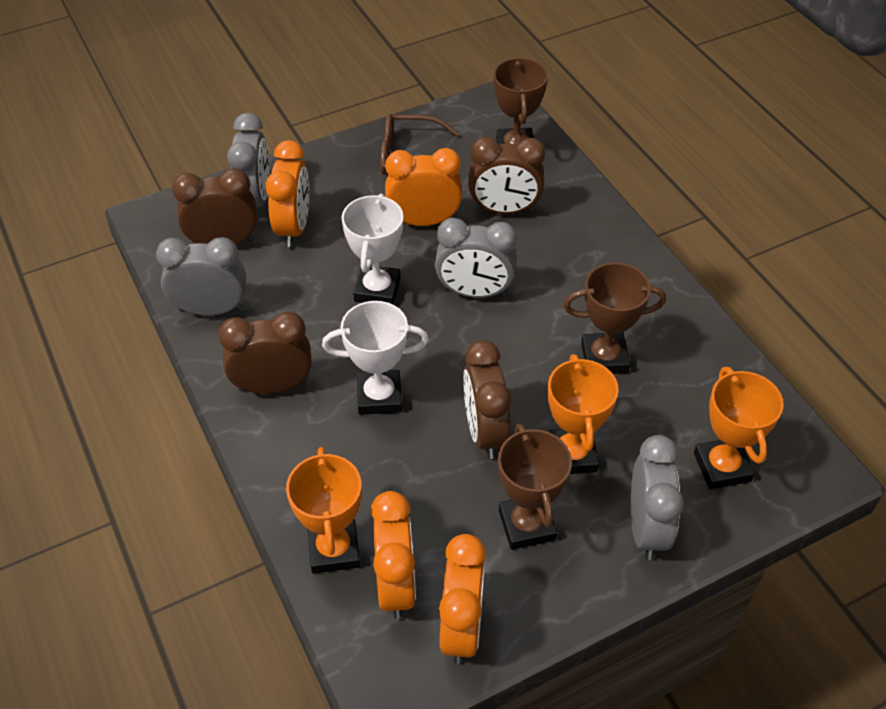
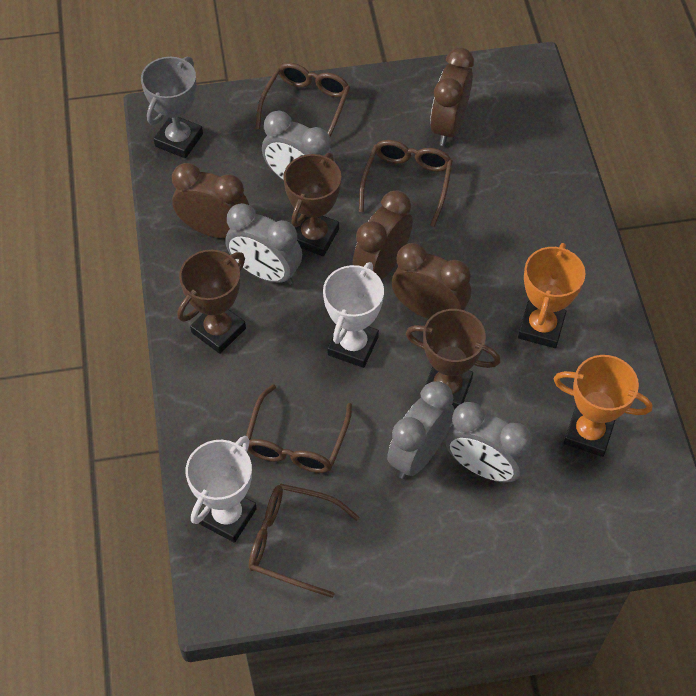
brown glasses: [380,114,459,175] = 1 -> [246,384,352,473] [249,484,359,598] [255,63,350,137] [359,140,453,227] = 4
grey trophy: none = 0 -> [141,57,203,158] = 1
orange clock: [266,140,309,247] [370,491,416,619] [385,148,462,226] [439,534,486,664] = 4 -> none = 0
orange trophy: [286,447,362,574] [548,354,619,474] [694,367,784,489] = 3 -> [518,243,586,348] [554,355,653,457] = 2

